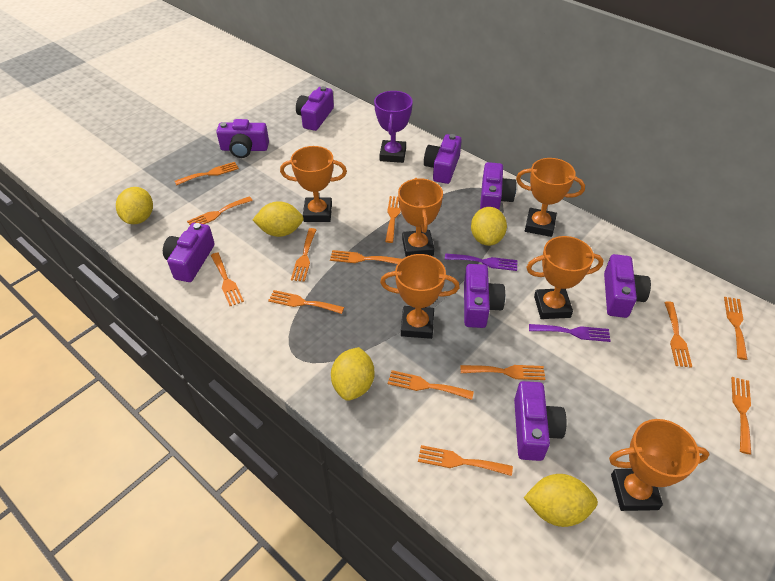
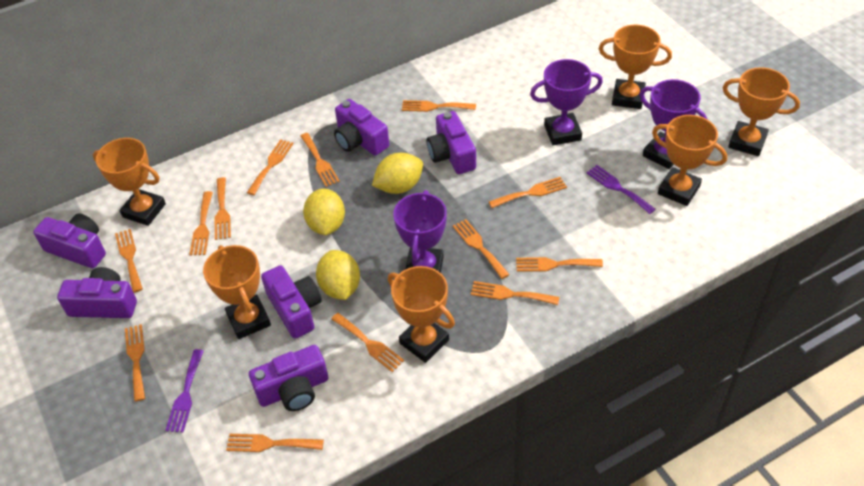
purple camera: [163,223,215,282] [217,119,269,158] [296,86,334,131] [424,134,462,184] [464,264,505,328] [480,162,517,210] [514,381,566,461] [604,254,651,318] = 8 -> [33,213,106,268] [57,267,137,318] [249,345,328,411] [261,265,322,339] [334,99,389,156] [426,111,476,174] = 6
purple trophy: [374,91,413,163] = 1 -> [393,190,447,273] [530,59,603,145] [640,79,708,169] = 3
yellow lemon: [116,187,153,224] [253,201,304,237] [331,347,375,401] [471,207,507,246] [524,474,598,527] = 5 -> [303,188,345,235] [316,250,360,300] [372,153,423,194] = 3

